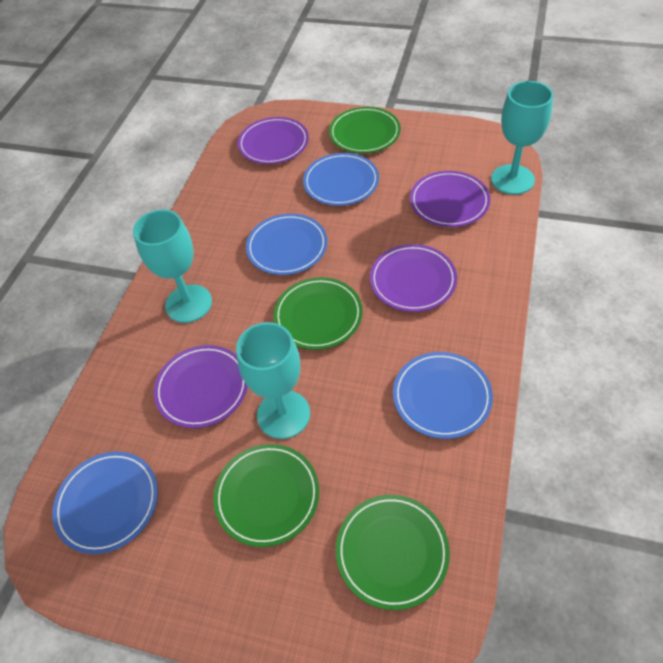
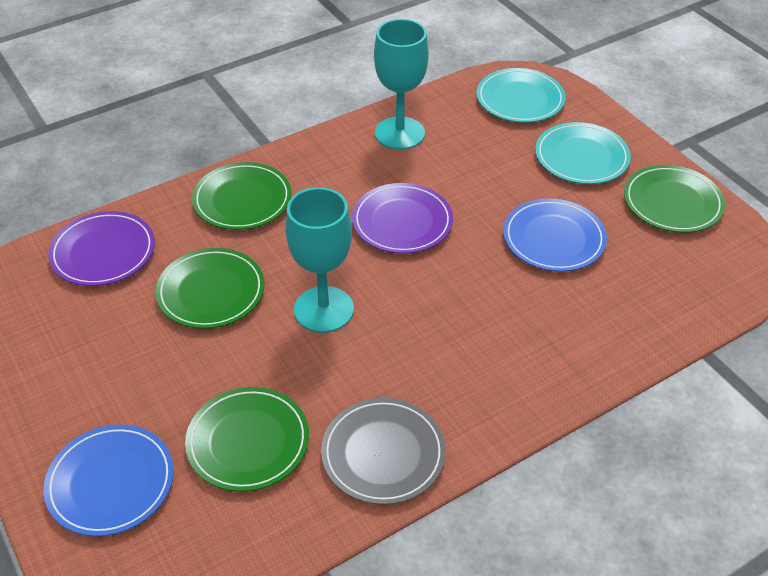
blue plate: [52,452,158,554] [246,214,327,275] [303,153,379,206] [393,352,493,439] = 4 -> [44,425,174,536] [503,199,607,272] = 2
grey plate: none = 0 -> [321,398,446,505] = 1
purple plate: [154,345,248,428] [238,117,309,164] [370,244,457,312] [410,171,490,227] = 4 -> [48,211,155,286] [352,183,453,254] = 2
turquoise goblet: [133,209,212,323] [236,322,310,439] [491,81,553,195] = 3 -> [286,187,354,333] [374,19,429,150] = 2
turquoise plate: none = 0 -> [476,68,566,123] [535,122,631,184] = 2

